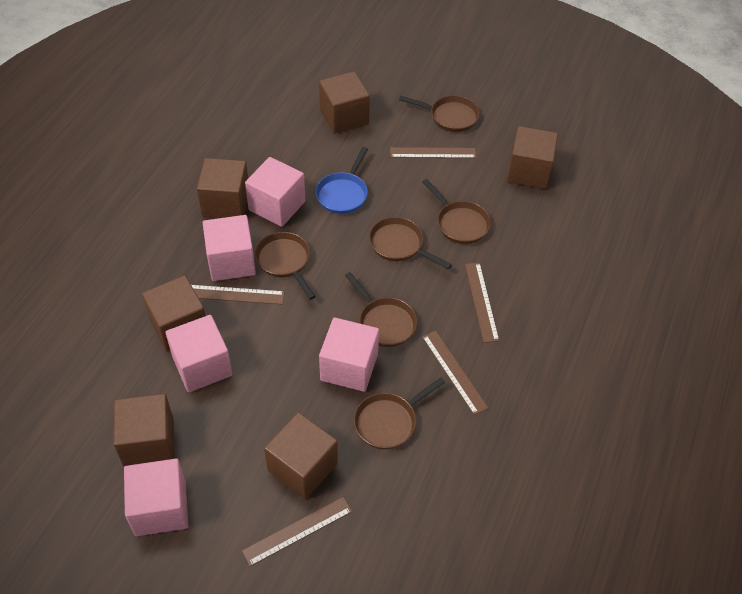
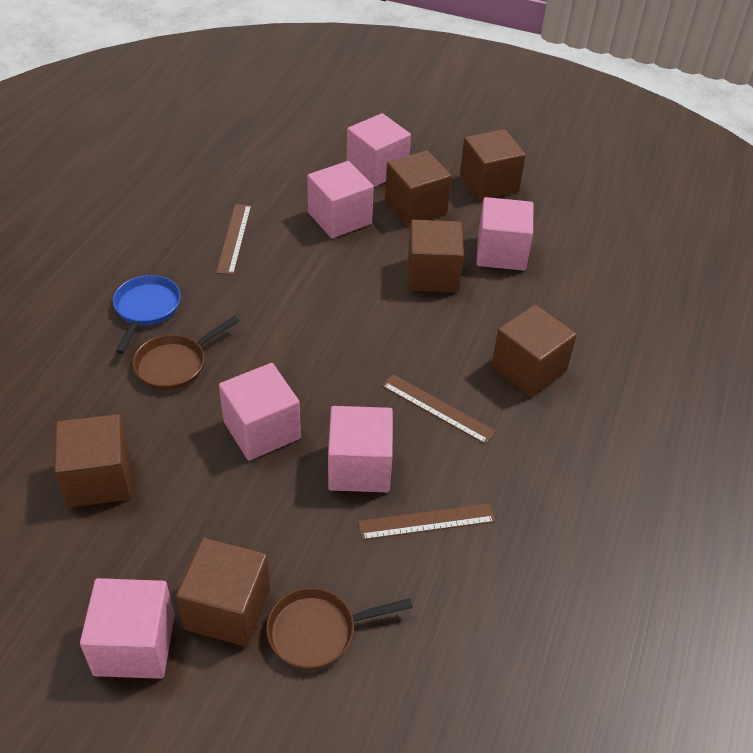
brown pan: [255,232,316,300] [345,272,417,347] [354,377,445,450] [369,217,452,269] [399,95,480,132] [422,179,491,244] = 6 -> [133,316,239,390] [266,587,413,670] = 2
brown ruler: [191,285,285,304] [242,497,352,567] [390,147,476,158] [422,331,489,415] [465,263,499,343] = 5 -> [216,204,251,275] [358,503,496,540] [382,374,496,444] = 3
pink cube: [124,459,188,536] [165,315,233,393] [203,215,256,281] [245,157,305,227] [319,317,379,392] = 5 -> [80,578,175,679] [219,363,301,461] [307,161,374,238] [328,406,393,492] [347,113,411,187] [476,197,533,271] = 6

